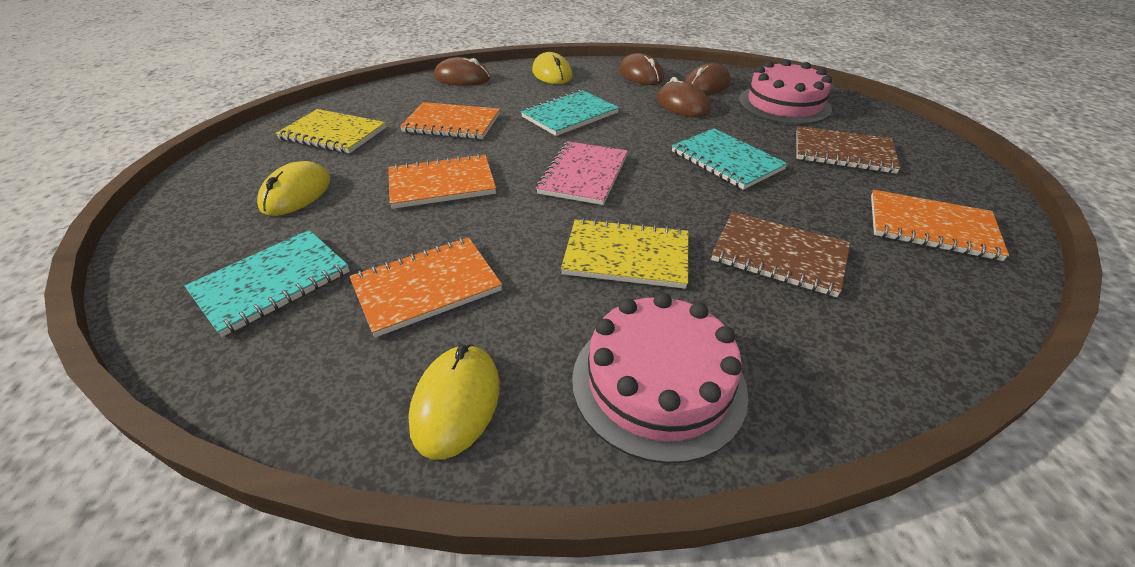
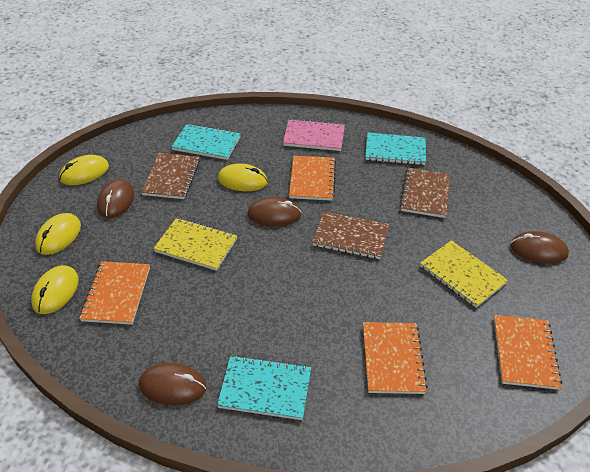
brown notebook: [711,212,850,297] [796,126,901,174] = 2 -> [141,153,200,199] [312,211,389,259] [400,168,450,218] = 3
pink cake: [572,293,749,464] [739,59,832,125] = 2 -> none = 0
yellow mouse: [257,161,330,216] [408,344,500,460] [532,52,572,84] = 3 -> [31,265,79,314] [35,213,81,255] [59,155,109,185] [218,163,268,191] = 4

